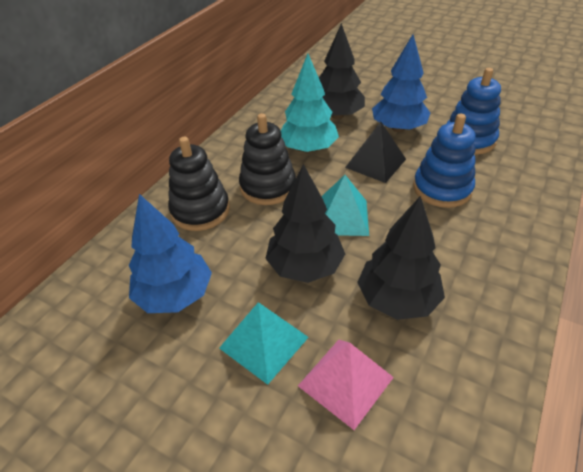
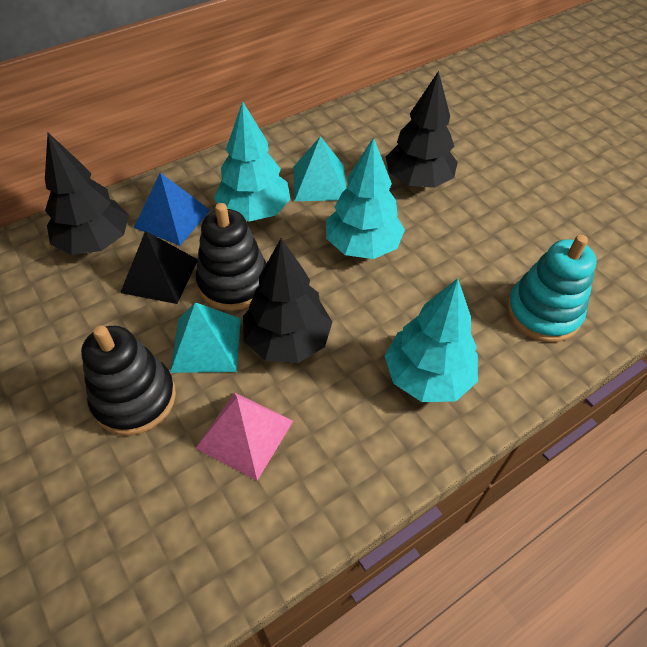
blue pyramid: none = 0 -> [134,173,210,246] = 1
blue stacking toy: [413,114,476,208] [447,68,501,155] = 2 -> none = 0
blue tree: [129,194,212,313] [372,34,430,132] = 2 -> none = 0
turquoise stacking toy: none = 0 -> [507,235,597,342] = 1
turquoise tree: [281,54,339,153] = 1 -> [214,101,291,222] [326,137,405,259] [385,278,478,402] = 3

